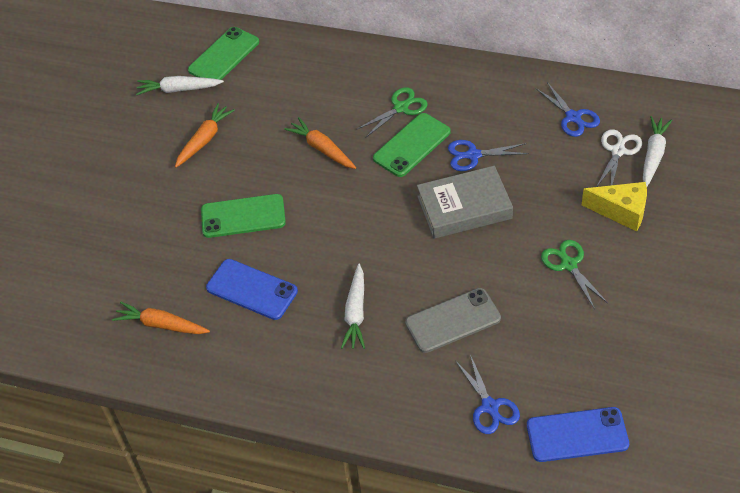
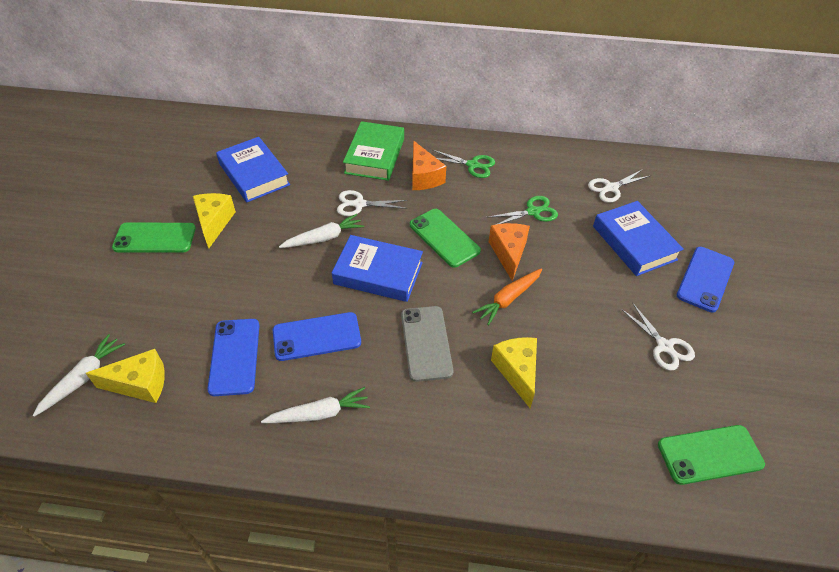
blue book: none = 0 -> [216,137,290,202] [332,235,423,302] [593,201,684,276] = 3
blue phone: [206,259,298,320] [527,407,629,462] = 2 -> [207,319,260,396] [273,312,361,361] [677,247,734,312] = 3
blue scissors: [448,140,529,171] [455,355,520,434] [535,82,600,137] = 3 -> none = 0
green book: none = 0 -> [343,121,404,181] = 1
grey book: [417,166,513,239] = 1 -> none = 0
orange carrot: [112,302,210,334] [175,103,235,168] [284,117,356,169] = 3 -> [472,268,542,326] = 1
orange cheese: none = 0 -> [412,141,446,190] [489,223,530,281] = 2
white scissors: [597,129,642,186] = 1 -> [337,190,408,216] [588,169,650,203] [621,302,695,371] = 3
yellow cheese: [582,182,647,231] = 1 -> [86,349,165,403] [193,193,236,248] [491,337,537,408] = 3

